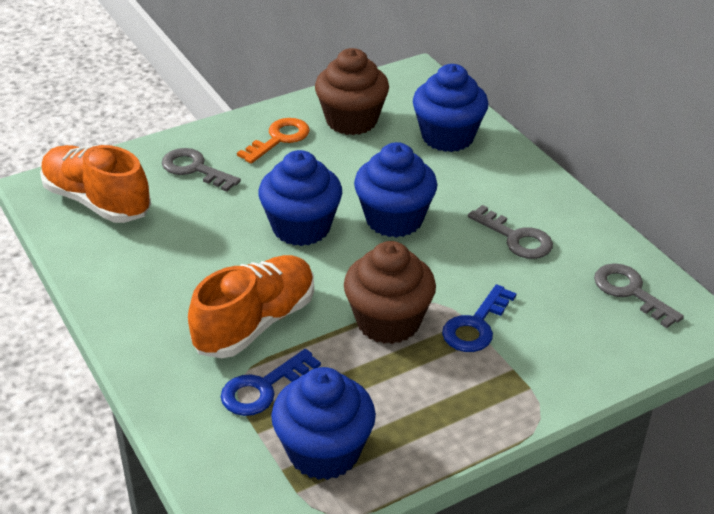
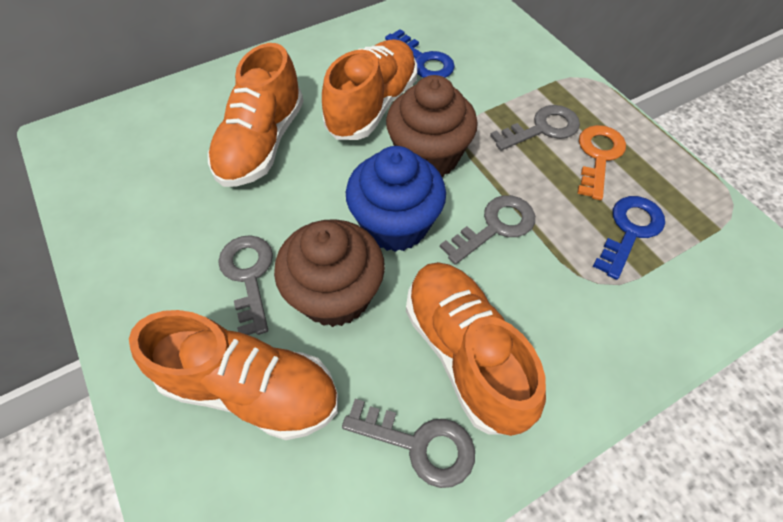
blue cupcake: [258,150,342,246] [271,367,376,480] [354,142,437,238] [413,64,489,152] = 4 -> [346,146,446,252] = 1
grey key: [162,148,241,192] [468,205,553,259] [594,263,684,328] = 3 -> [218,235,273,335] [342,399,475,488] [440,195,535,265] [490,105,580,151] = 4
orange shoe: [40,145,151,223] [188,255,314,358] = 2 -> [129,310,338,440] [208,43,304,187] [322,39,417,140] [406,262,546,436] = 4

